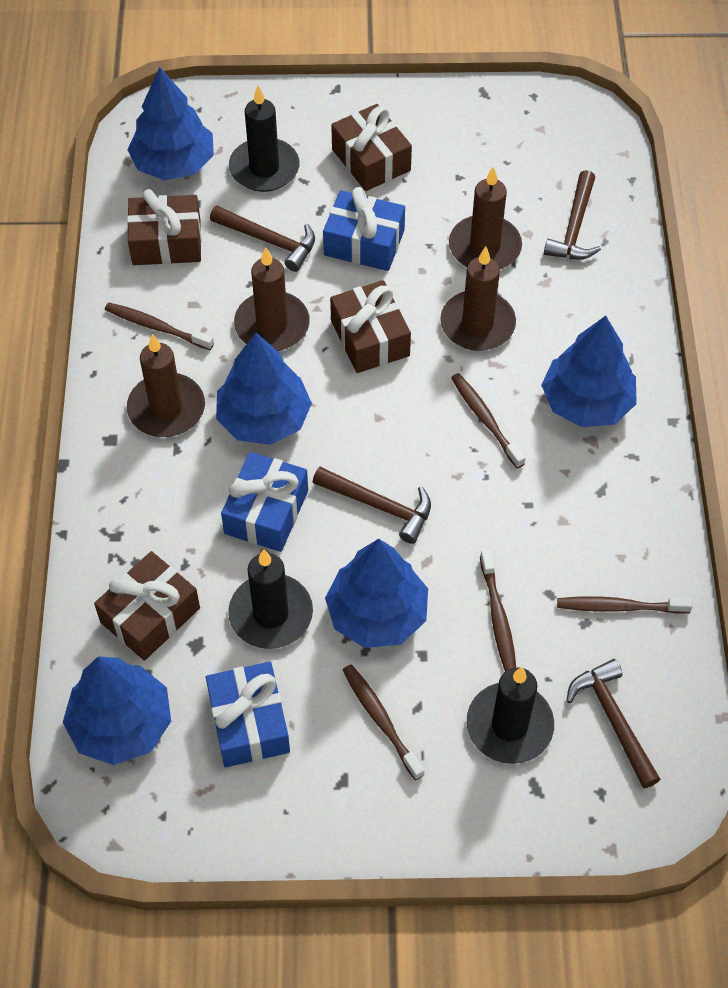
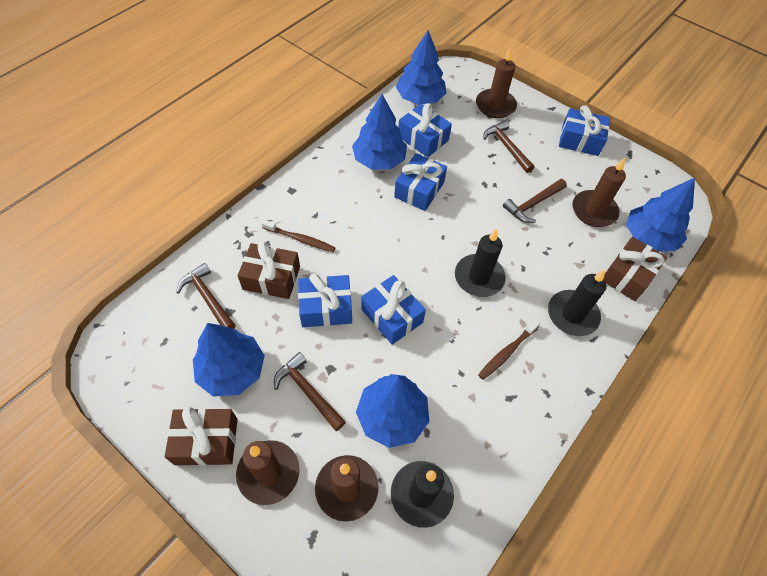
blue gift: [206,662,290,767] [221,452,308,552] [323,187,405,271] = 3 -> [298,273,352,327] [361,275,426,345] [394,153,447,211] [398,103,452,157] [559,105,610,156] = 5
brown gift: [94,551,200,661] [127,189,202,265] [330,280,411,373] [331,104,412,191] = 4 -> [165,407,238,466] [238,241,300,299] [604,237,667,301] = 3
brown toothbrush: [105,302,214,350] [343,665,425,780] [451,373,525,468] [480,549,516,671] [557,596,693,614] = 5 -> [261,220,336,252] [478,319,541,380] = 2

